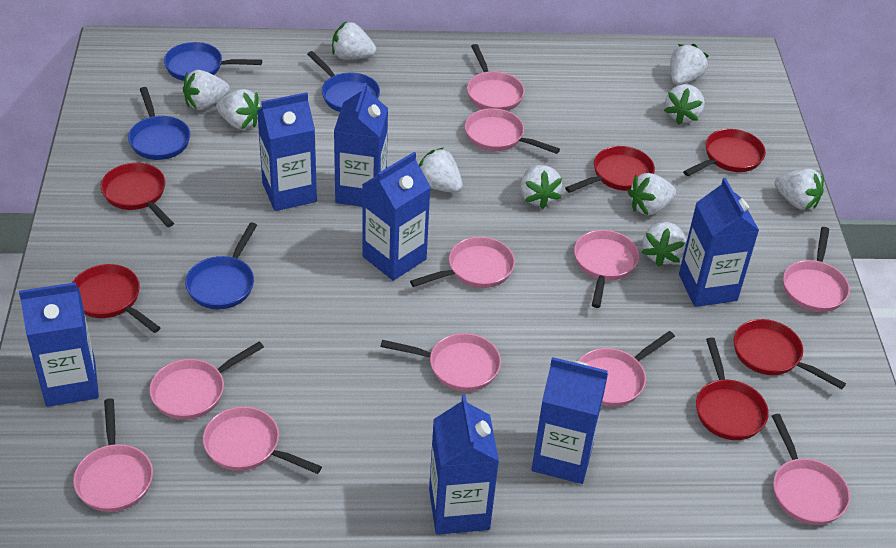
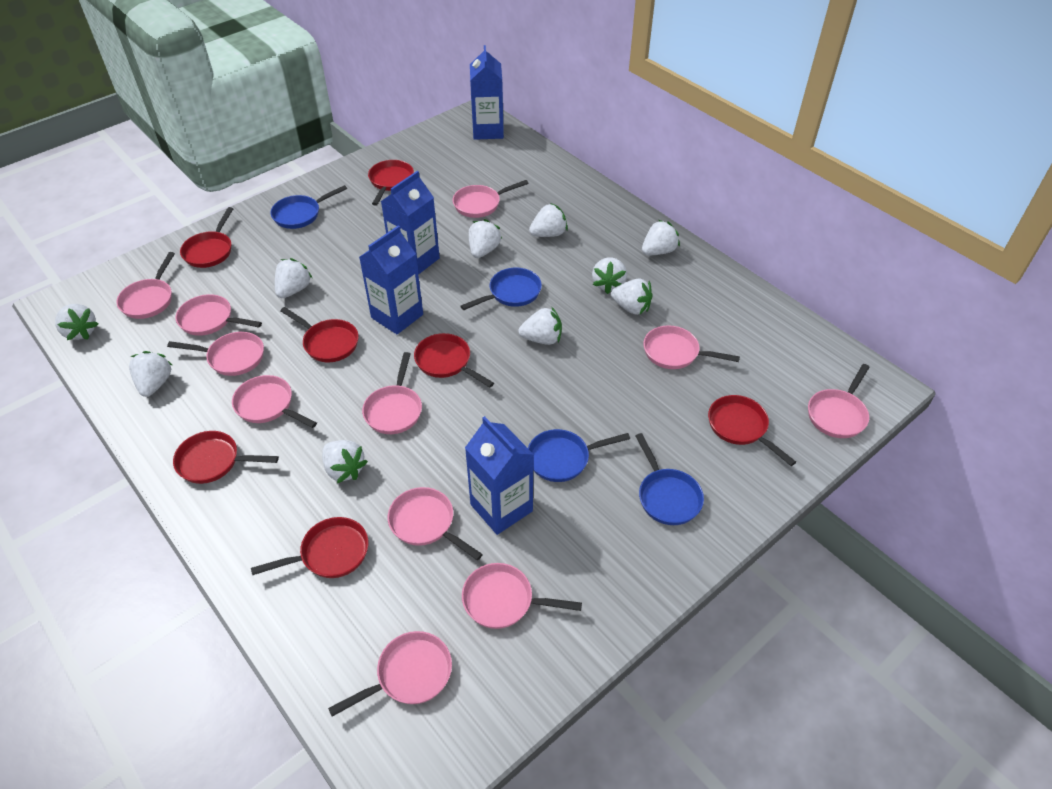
blue carton: [19,282,99,407] [257,92,317,211] [334,83,388,207] [362,152,431,281] [429,395,499,535] [532,357,608,484] [679,178,759,307] = 7 -> [359,226,423,334] [381,171,440,275] [465,416,534,535] [470,45,504,140] = 4
red pan: [72,264,160,333] [101,163,174,227] [565,146,655,193] [683,129,766,176] [696,338,769,440] [734,319,846,389] = 6 -> [173,431,279,484] [180,207,233,268] [251,517,368,578] [280,307,359,362] [368,160,414,206] [414,333,494,388] [708,395,796,466] = 7

